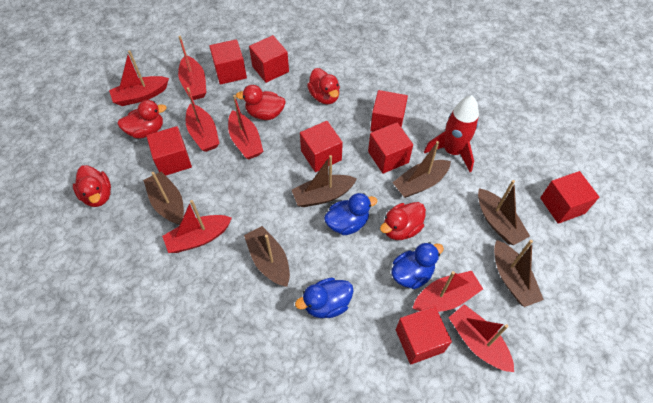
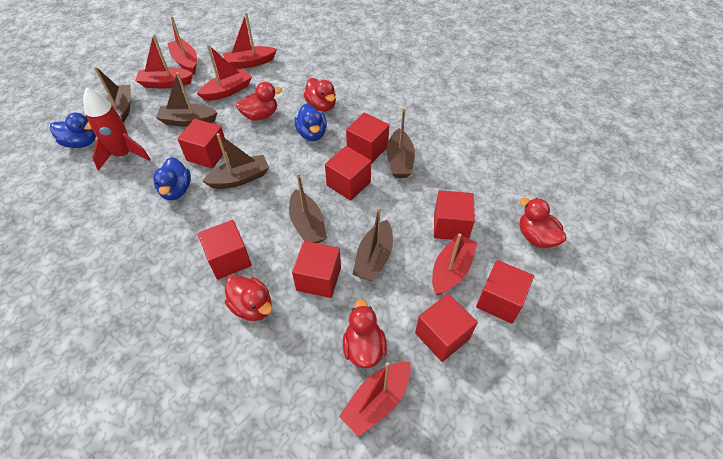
red boat: [109,50,169,106] [162,200,232,253] [178,36,206,100] [186,87,220,152] [228,95,263,159] [413,271,483,312] [448,304,514,372] = 7 -> [135,34,193,89] [167,16,197,74] [197,44,252,101] [223,13,277,69] [339,362,411,437] [432,233,477,295] = 6

